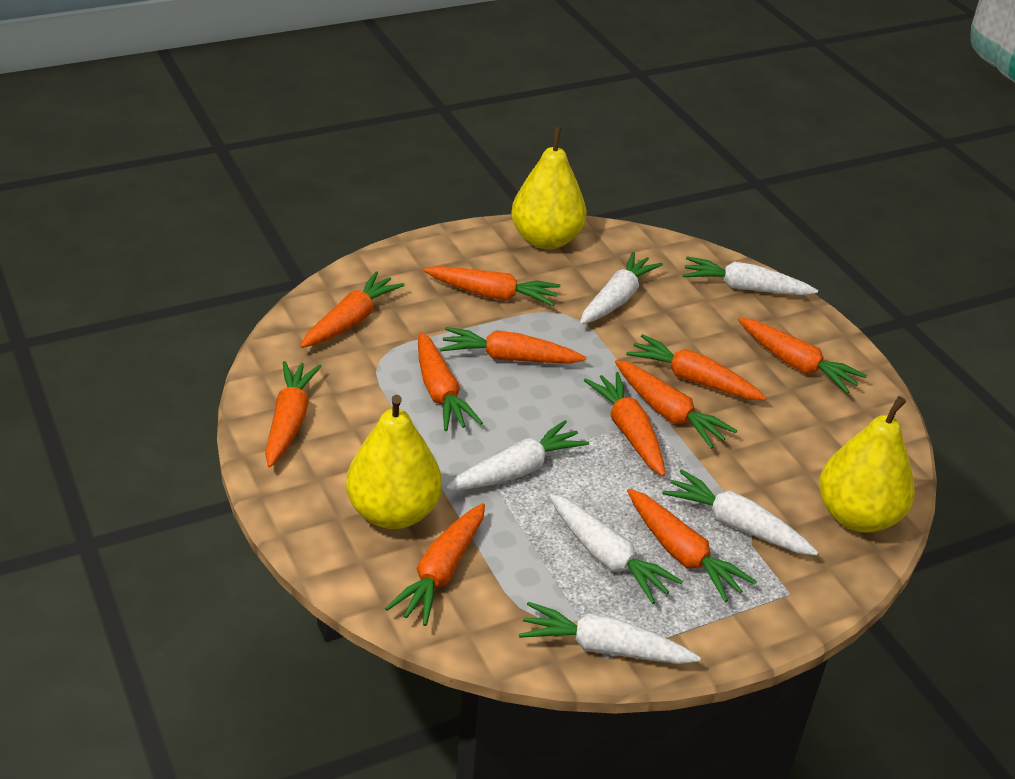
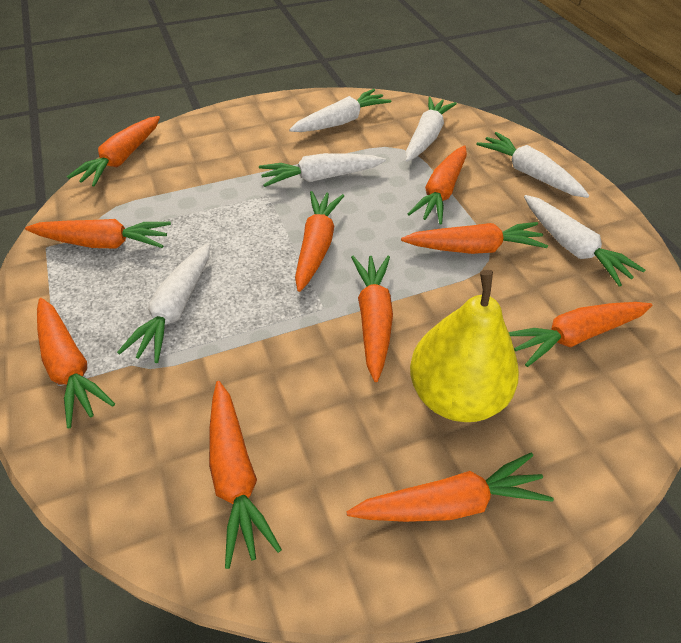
orange carrot: [265,361,322,467] [300,271,405,348] [385,503,485,626] [418,332,483,431] [424,266,560,306] [440,327,587,364] [584,372,665,476] [615,360,737,449] [626,334,767,400] [627,489,757,602] [738,317,867,394] = 11 -> [25,219,171,249] [37,298,115,428] [67,116,160,187] [209,381,282,569] [295,191,344,292] [346,453,554,522] [351,256,393,382] [401,222,548,254] [408,145,467,224] [509,302,652,367] = 10
yellow pear: [346,395,442,529] [511,127,587,249] [819,396,915,533] = 3 -> [410,270,519,422] = 1

